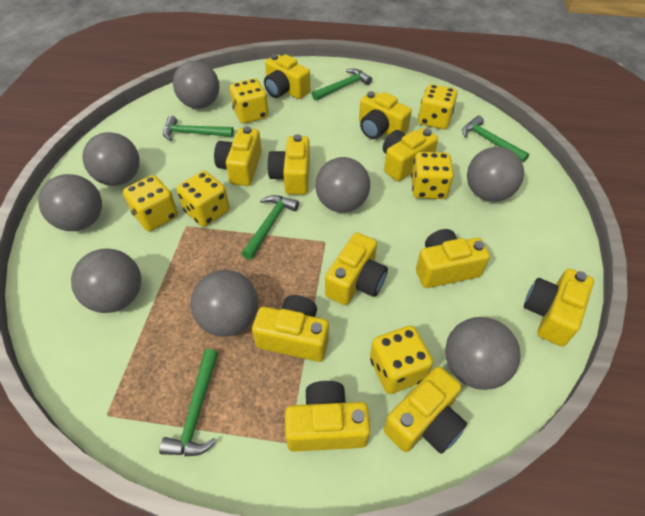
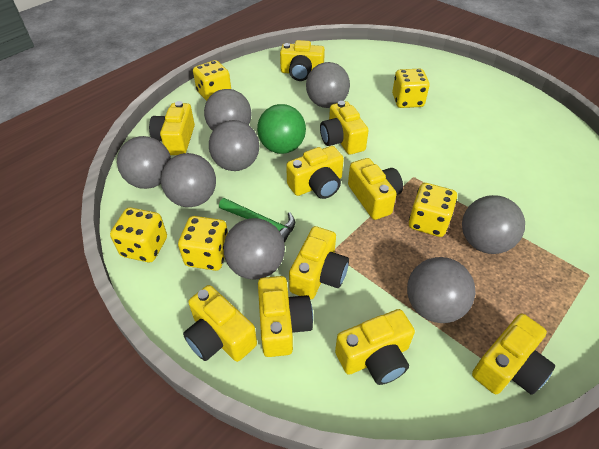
green ball: none = 0 -> [257,104,306,154] = 1
green hammer: [159,349,218,457] [163,116,234,141] [241,195,299,260] [312,69,372,101] [462,116,529,163] = 5 -> [219,198,295,243] = 1
yellow camera: [214,126,262,186] [252,295,329,362] [264,54,310,99] [267,134,310,195] [285,381,370,452] [325,232,388,305] [359,91,412,139] [383,128,438,181] [384,366,467,454] [416,229,490,288] [524,269,594,347] = 11 -> [149,101,195,155] [183,285,257,362] [258,276,313,357] [280,40,325,81] [286,146,344,199] [289,226,349,299] [320,101,369,155] [335,309,415,385] [348,158,403,220] [472,314,555,395] = 10
yellow dice: [123,175,178,231] [177,171,230,227] [230,78,269,124] [370,326,433,394] [411,152,454,199] [418,84,457,129] = 6 -> [110,207,167,262] [178,216,228,271] [193,60,231,101] [392,69,430,108] [409,183,457,237] = 5

